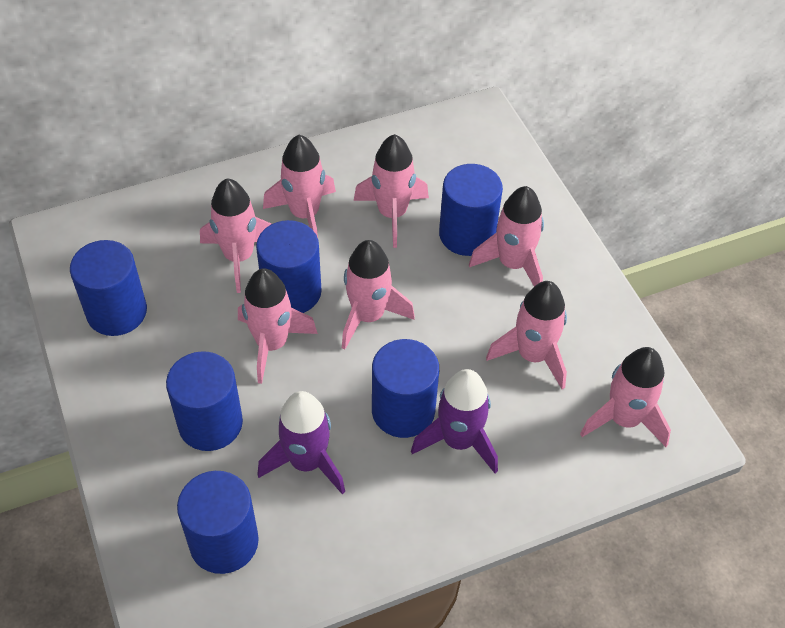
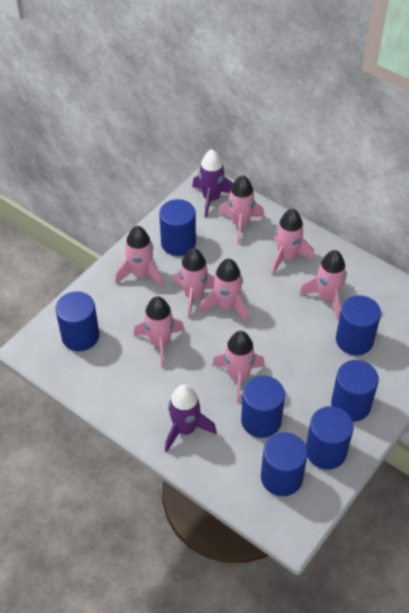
blue cylinder: [70,240,147,336] [166,351,243,451] [177,471,259,574] [256,220,322,313] [372,339,439,438] [439,164,503,256] = 6 -> [55,291,99,351] [159,199,196,256] [241,376,285,438] [261,432,308,496] [306,406,354,469] [331,360,379,422] [336,296,381,355] = 7

